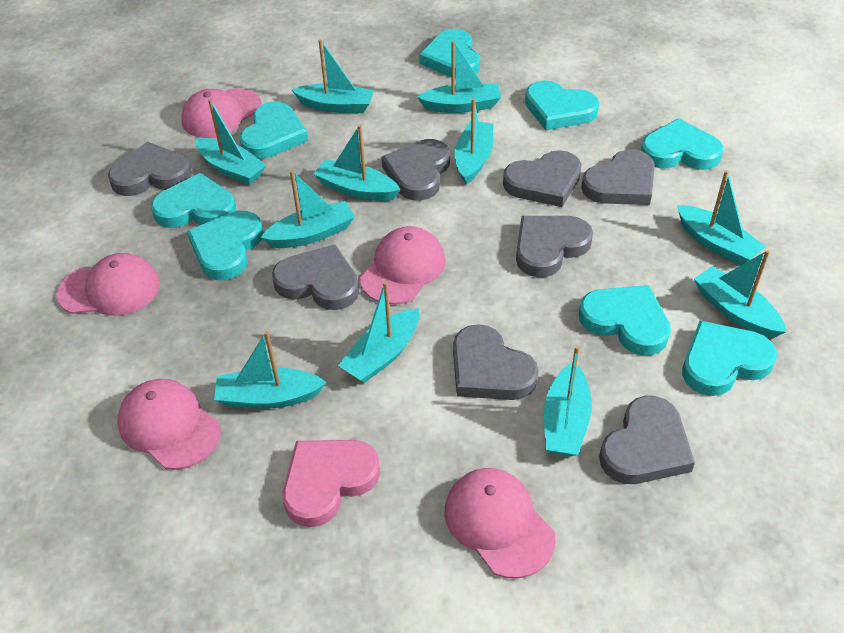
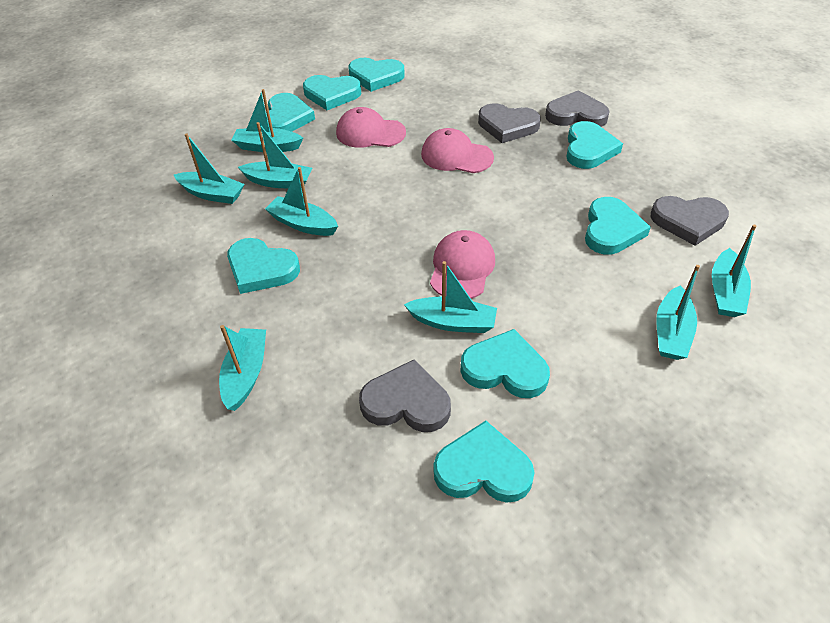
grey heart: [108,142,192,196] [272,244,359,310] [381,139,450,201] [453,324,539,400] [503,150,582,207] [516,216,593,277] [581,149,655,205] [599,396,695,484] = 8 -> [359,360,451,432] [478,103,541,143] [545,90,610,127] [651,196,729,246] = 4
pink cap: [57,253,160,316] [118,379,221,470] [181,88,262,138] [360,226,446,305] [444,468,556,579] = 5 -> [336,107,406,148] [421,128,494,173] [430,230,495,299] = 3
pink heart: [283,440,380,527] = 1 -> none = 0
turquoise boat: [195,99,266,185] [214,331,326,408] [260,170,355,248] [292,40,374,113] [313,125,401,201] [338,281,419,383] [417,41,501,113] [455,98,493,184] [544,346,592,456] [677,170,766,265] [694,250,786,339] = 11 -> [174,133,244,204] [219,325,266,411] [231,89,303,152] [238,122,312,188] [265,167,338,236] [404,261,497,333] [656,265,700,360] [712,224,756,317] = 8

